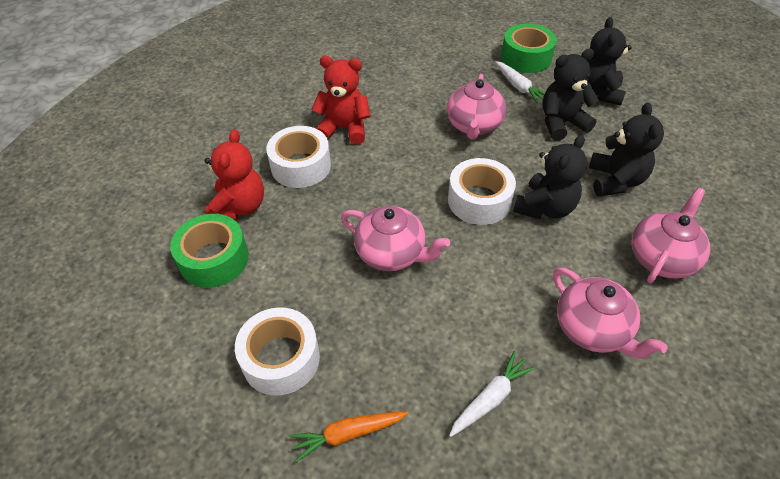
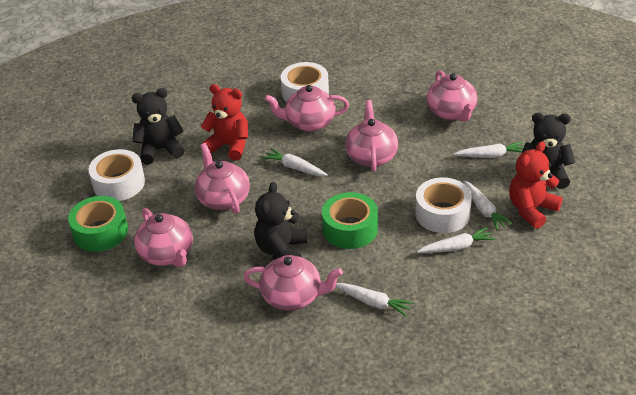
black teddy bear: [513,135,587,220] [543,49,599,141] [587,17,632,106] [589,102,664,196] = 4 -> [132,88,184,164] [254,182,307,260] [522,113,575,189] = 3
orange carrot: [289,411,408,462] = 1 -> none = 0
pink teapot: [341,206,450,271] [447,74,506,140] [553,268,668,359] [632,187,710,283] = 4 -> [134,208,193,267] [195,143,250,214] [244,255,343,311] [265,85,349,132] [345,100,398,172] [427,70,477,122] = 6
white carrot: [449,351,535,437] [495,61,545,103] = 2 -> [262,148,328,176] [336,283,414,316] [417,227,495,253] [453,142,524,158] [463,180,512,230] = 5

